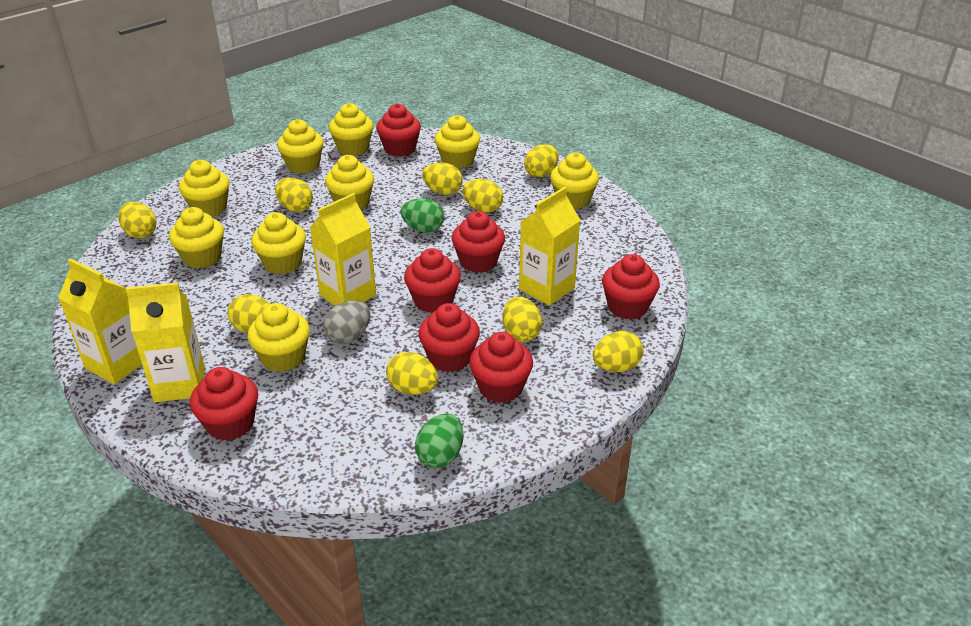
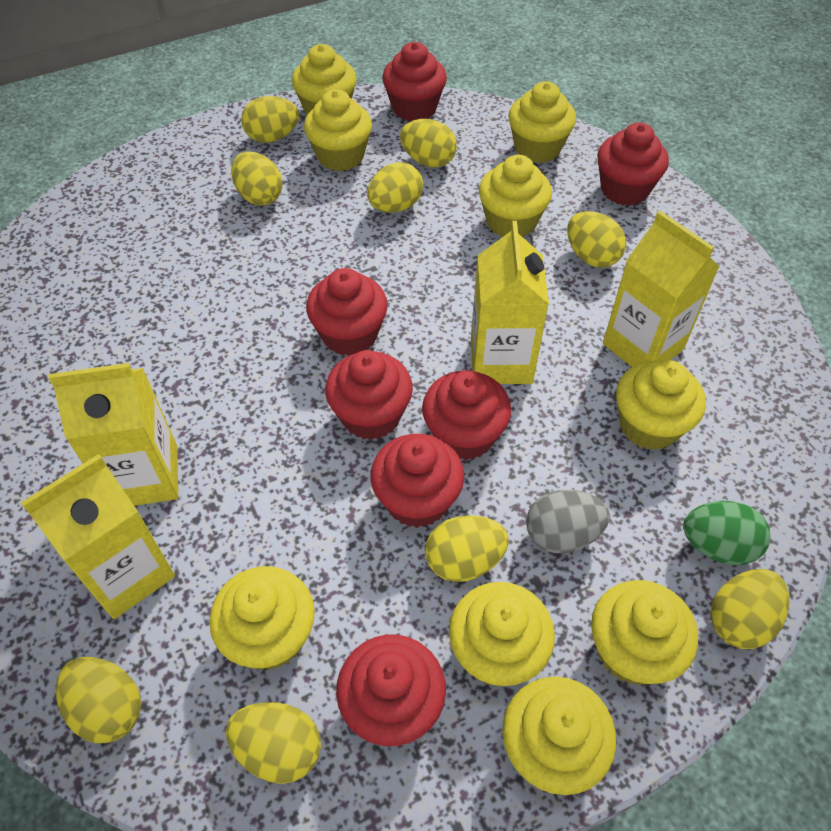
green egg: [401,198,444,233] [415,414,464,468] = 2 -> [683,501,771,565] = 1

